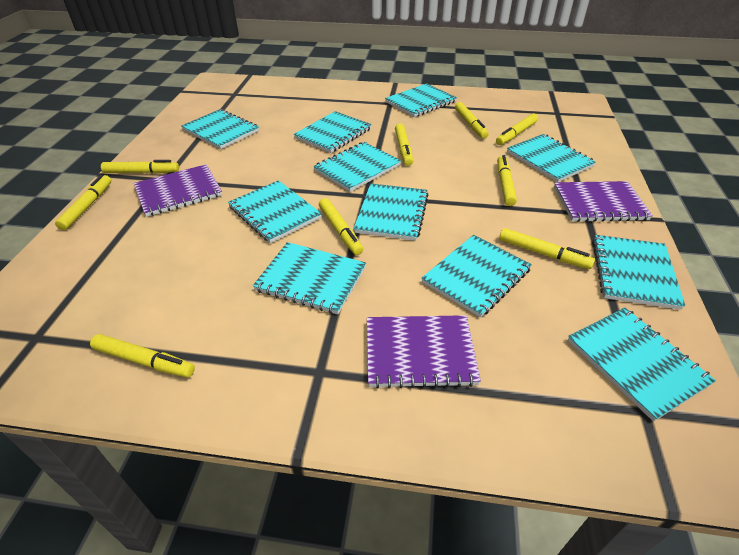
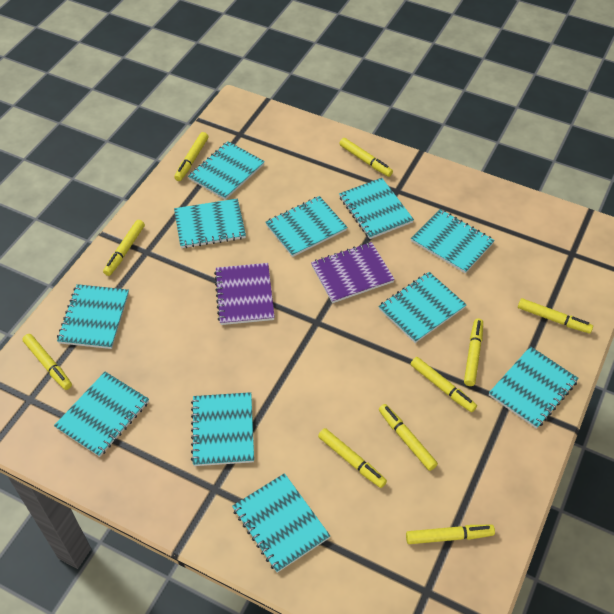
purple notebook: [134,164,222,217] [367,315,481,389] [554,181,653,222] = 3 -> [214,263,275,325] [311,242,395,303] = 2
yellow marker: [55,175,111,230] [90,334,195,377] [101,160,179,173] [319,198,363,255] [395,123,413,166] [455,102,489,139] [496,114,538,145] [497,155,517,206] [499,228,595,269] = 9 -> [22,334,72,390] [103,220,145,276] [174,132,208,181] [318,428,387,488] [339,138,393,177] [379,404,438,471] [406,525,495,544] [411,357,477,412] [464,318,483,386] [518,298,593,333] = 10

